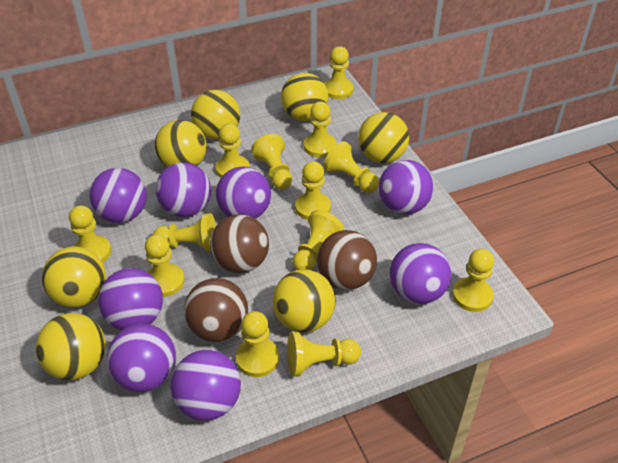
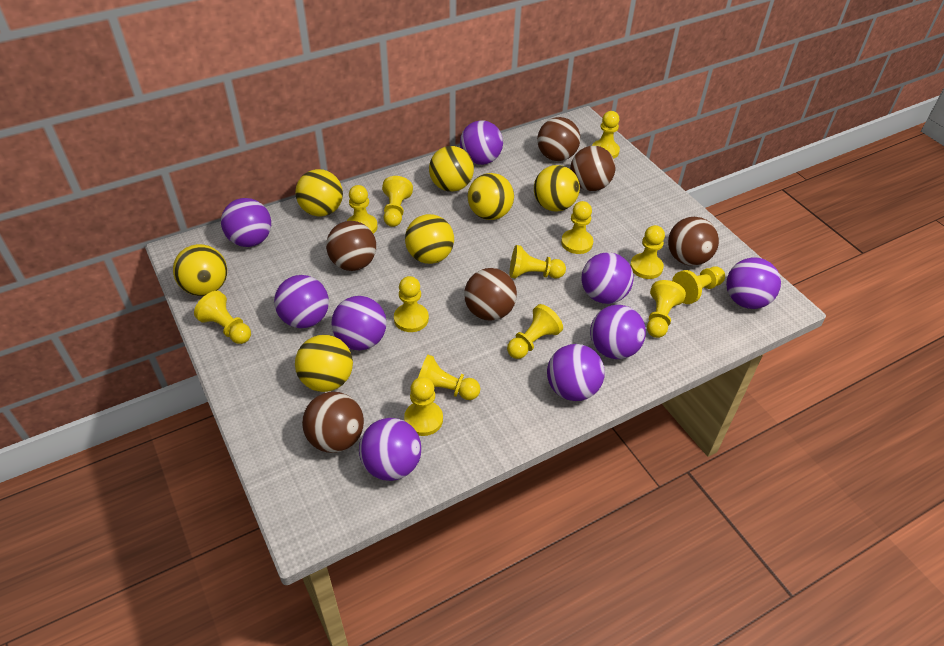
brown ball: [184,278,248,342] [210,214,269,273] [317,230,377,290] = 3 -> [302,392,364,453] [326,221,376,271] [464,268,517,321] [537,117,580,161] [570,146,615,191] [668,217,719,266] = 6
purple ball: [89,168,147,223] [98,268,163,330] [107,324,176,392] [156,162,211,217] [171,350,241,421] [216,167,271,219] [379,160,434,214] [390,243,451,304] = 8 -> [221,198,271,247] [274,275,329,328] [331,296,387,350] [359,418,421,481] [460,120,503,165] [547,344,605,401] [582,252,634,304] [590,305,646,359] [726,257,781,309] = 9

